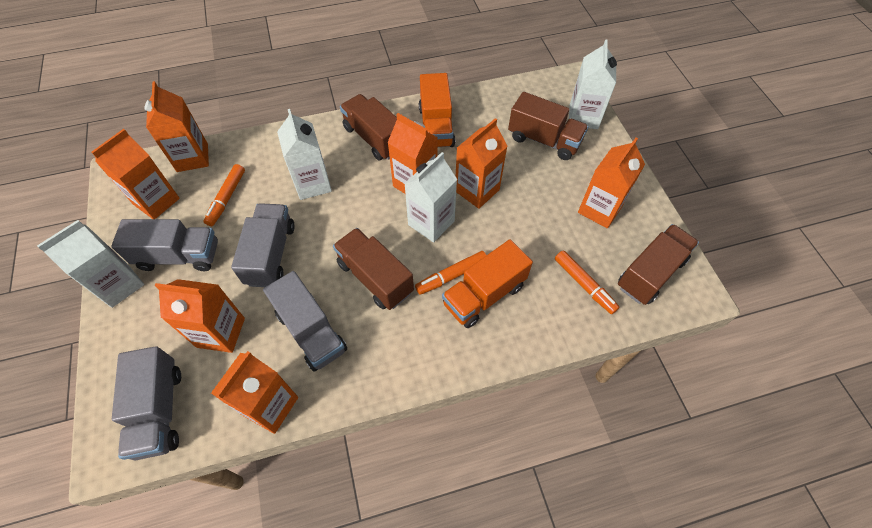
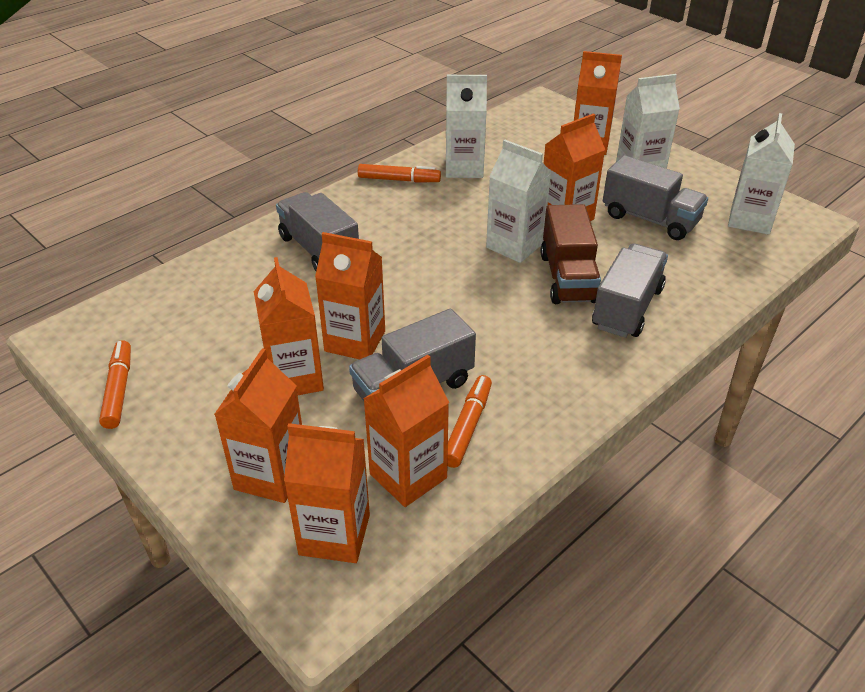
brown truck: [333,228,414,310] [340,94,397,160] [508,92,589,160] [618,224,699,305] = 4 -> [540,204,601,304] = 1
orange truck: [419,73,455,147] [442,239,533,328] = 2 -> none = 0

